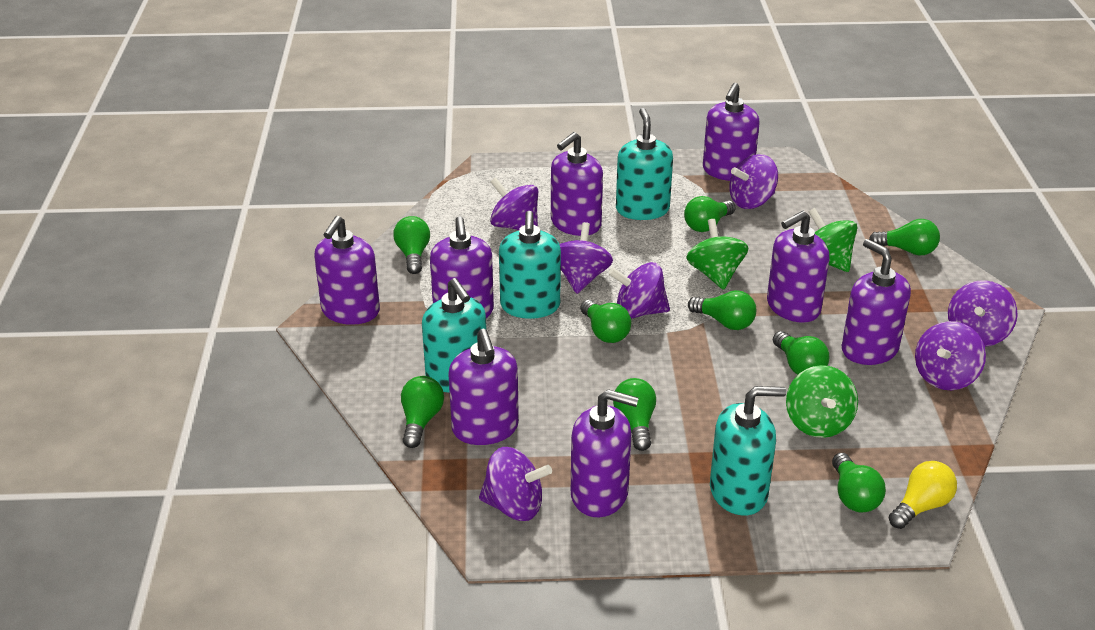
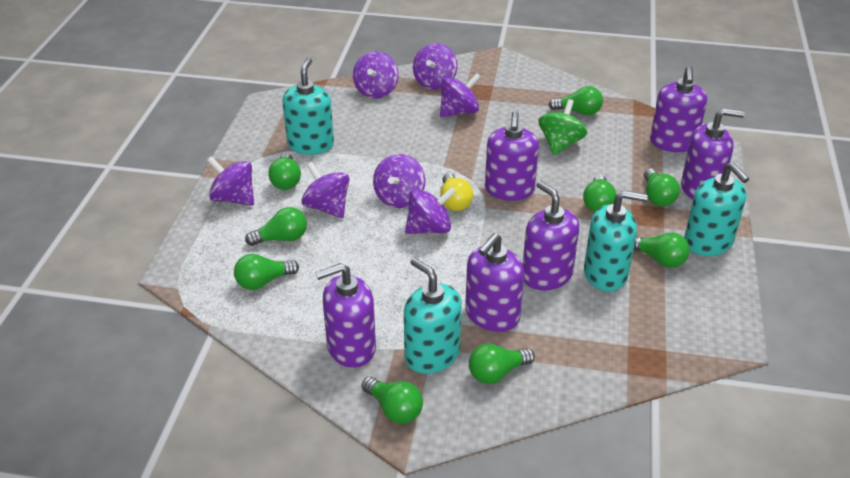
green spinning top: [686,219,748,290] [786,365,858,438] [809,208,857,272] = 3 -> [538,99,587,155] = 1
purple soap dispenser: [314,216,380,325] [430,216,494,318] [448,329,519,445] [551,132,603,236] [571,389,639,517] [703,83,760,181] [767,210,830,323] [842,239,911,365] = 8 -> [315,263,376,368] [465,233,524,332] [485,111,539,201] [523,181,579,290] [650,66,707,152] [681,108,745,199] = 6

